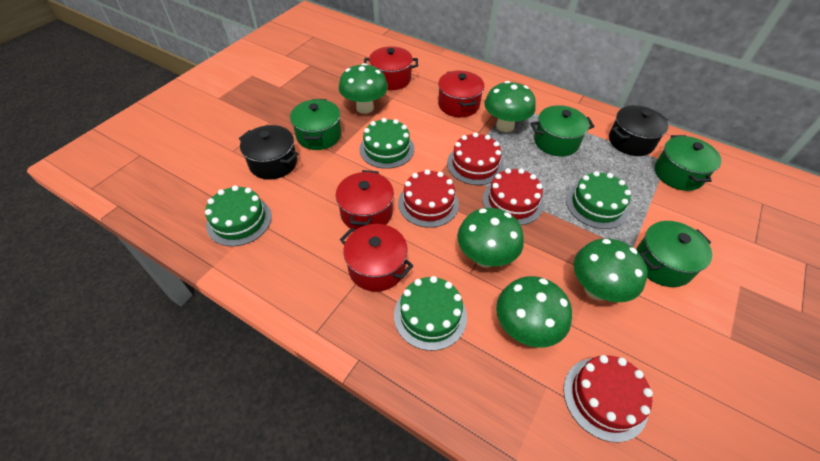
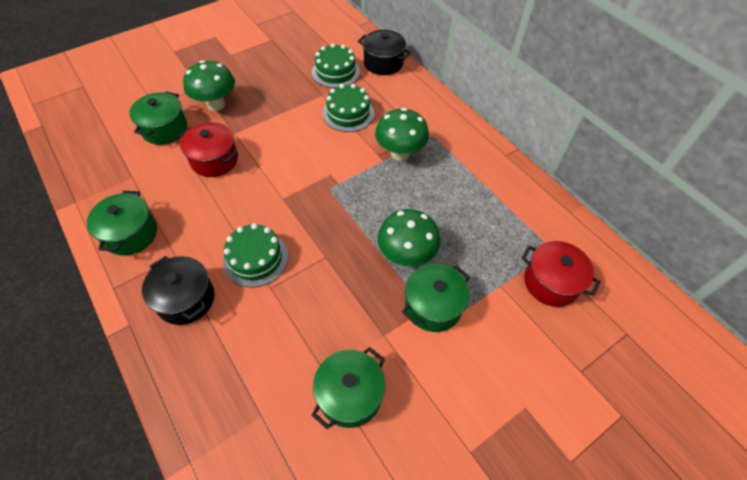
green cake: [205,185,272,246] [359,118,414,169] [394,276,467,351] [566,171,631,229] = 4 -> [223,223,288,287] [312,43,360,88] [323,84,374,132] = 3
green mushroom: [339,63,388,114] [457,208,524,268] [484,81,536,132] [496,276,572,347] [574,238,647,302] = 5 -> [183,60,235,111] [375,108,429,161] [377,209,441,267] = 3
red cake: [398,169,459,228] [447,132,504,185] [483,168,544,225] [564,355,653,442] = 4 -> none = 0
red pot: [336,170,394,230] [340,224,413,292] [364,46,418,90] [438,70,484,117] = 4 -> [179,122,238,177] [522,241,601,307] = 2

